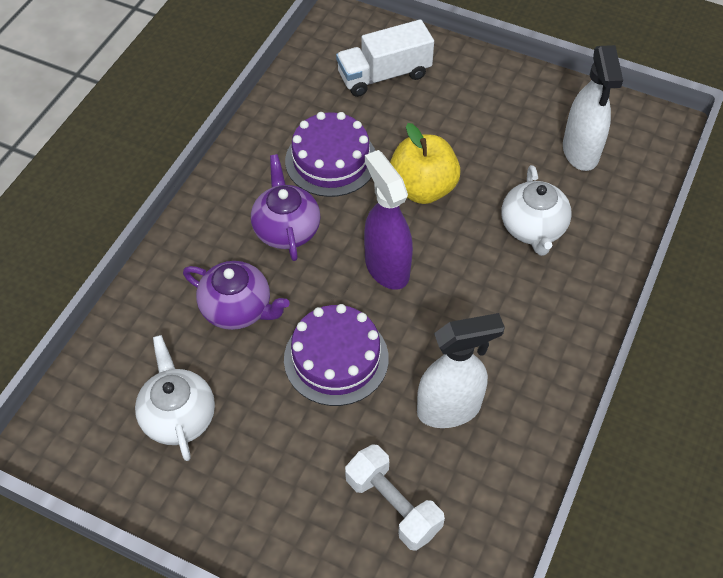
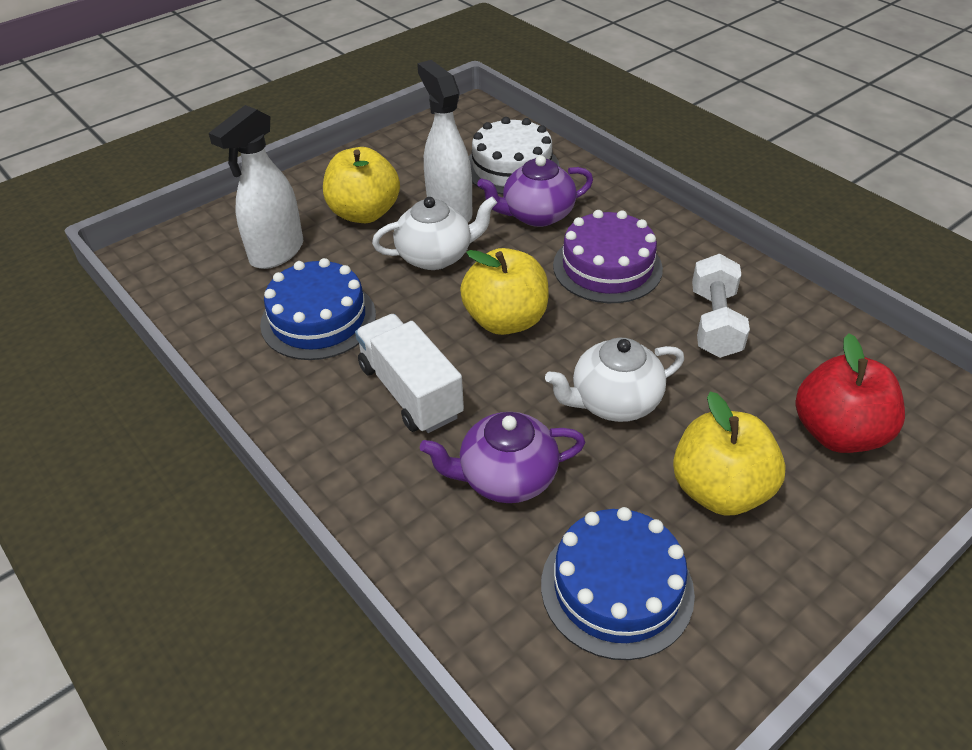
blue cake: none = 0 -> [260,258,376,360] [541,507,695,660] = 2
purple cake: [284,304,389,406] [285,112,375,197] = 2 -> [553,210,663,303] = 1
purple spray bottle: [364,150,413,290] = 1 -> none = 0
red apple: none = 0 -> [796,333,905,453] = 1
white cake: none = 0 -> [469,117,560,195] = 1
yellow apple: [390,123,460,204] = 1 -> [323,147,400,223] [460,248,549,335] [673,392,786,516] = 3

